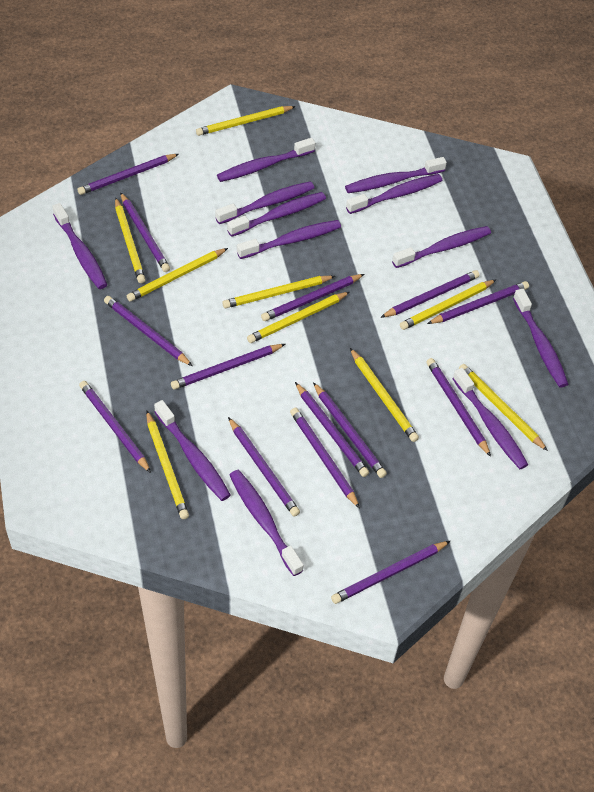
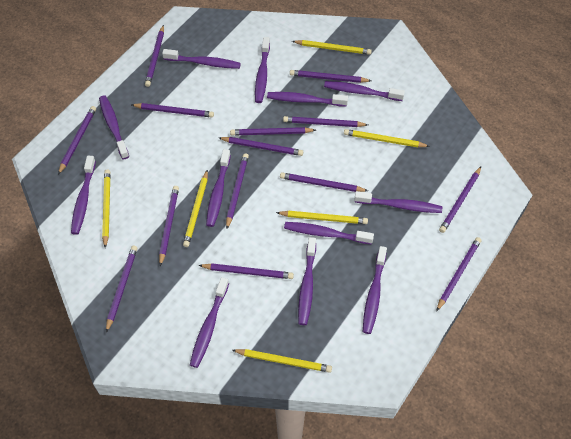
yellow pencil: [115,198,146,283] [127,248,228,301] [146,411,189,519] [196,106,296,136] [222,276,335,308] [247,292,350,343] [350,348,419,442] [400,280,496,330] [459,364,548,451] = 9 -> [102,170,111,248] [183,170,208,247] [232,349,332,373] [276,211,368,224] [292,40,372,55] [344,129,430,147] = 6

